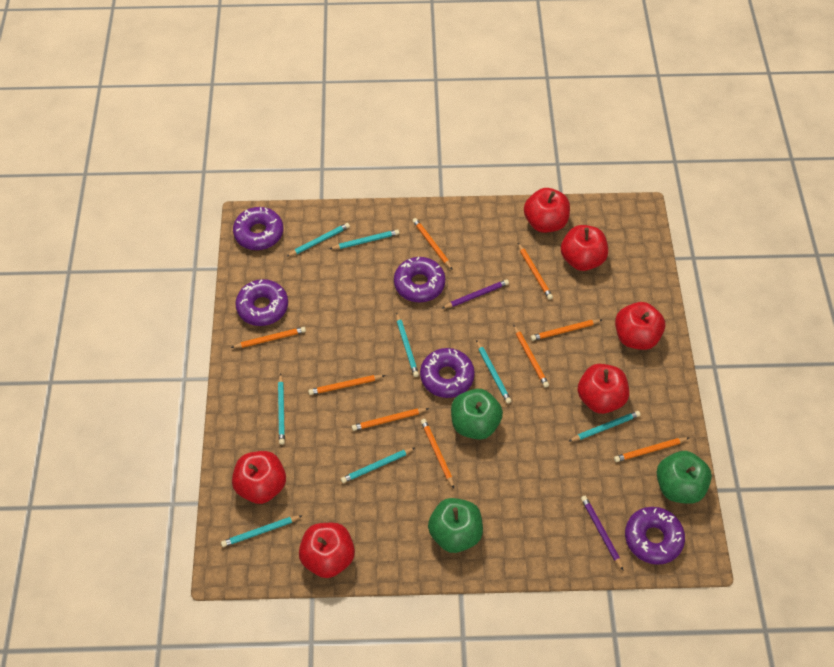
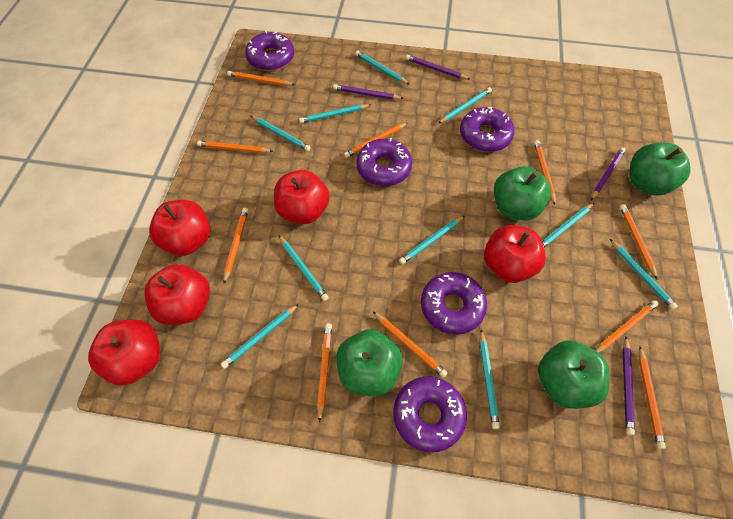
green apple: [428,498,483,553] [451,389,503,440] [657,451,712,504] = 3 -> [336,329,403,396] [494,166,551,221] [538,340,609,409] [629,143,691,196] = 4
orange pencil: [231,327,306,348] [308,375,385,395] [352,408,429,431] [412,218,453,270] [421,419,454,488] [514,325,549,388] [518,243,553,300] [531,319,602,341] [614,438,689,462] = 9 -> [197,141,273,153] [223,208,248,284] [227,71,295,86] [317,323,332,423] [344,123,408,158] [373,312,447,378] [534,140,556,205] [595,300,659,353] [620,204,657,279] [639,346,666,449] = 10
purple pencil: [442,279,509,309] [581,496,623,570] = 2 -> [333,84,404,100] [406,55,471,80] [591,147,626,200] [623,336,635,436] = 4
red apple: [232,451,286,504] [299,523,355,578] [524,188,570,233] [561,225,608,271] [578,364,629,414] [615,302,665,350] = 6 -> [88,320,160,386] [144,264,210,325] [149,200,210,256] [274,170,330,224] [484,225,546,283] = 5
turquoise pencil: [221,516,302,547] [278,373,285,445] [286,223,350,257] [330,229,399,249] [341,448,415,483] [396,312,419,377] [476,340,511,404] [568,411,640,442] = 8 -> [221,304,299,369] [251,116,311,151] [279,235,329,301] [299,104,371,123] [355,51,410,85] [399,216,464,264] [438,87,492,123] [480,329,500,429] [542,203,594,248] [610,239,678,310] = 10

